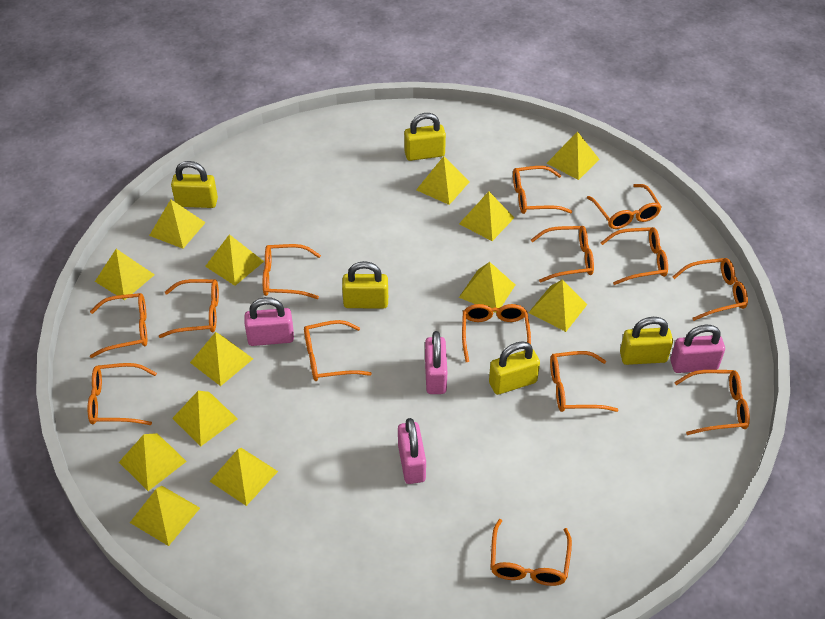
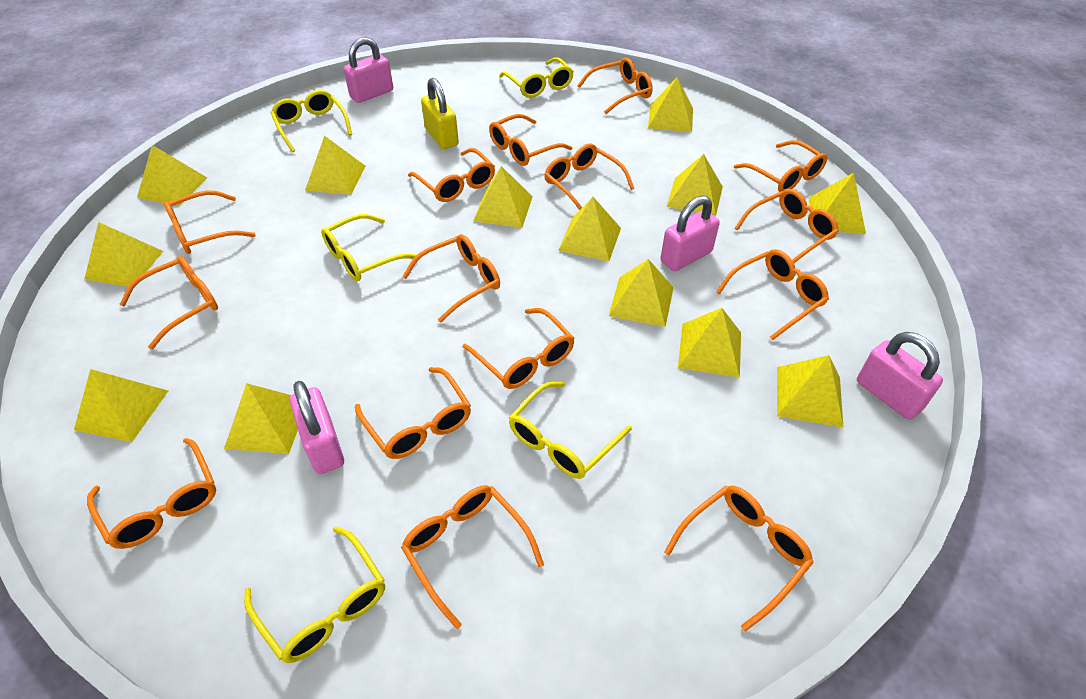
orange glasses: [88,363,157,425] [90,293,147,358] [159,279,219,338] [263,244,321,299] [304,320,372,381] [462,304,531,362] [491,519,572,586] [513,166,572,214] [531,226,594,282] [550,351,618,412] [587,184,662,229] [600,227,668,285] [672,258,748,321] [674,370,750,435] = 14 -> [87,438,216,549] [120,256,218,349] [164,190,256,254] [355,367,471,459] [401,485,544,629] [402,234,500,323] [408,148,495,202] [463,308,574,389] [489,114,572,166] [544,144,635,210] [577,58,653,114] [664,485,814,632] [716,249,829,340] [734,140,827,192] [734,189,839,263] = 15
yellow glasses: none = 0 -> [244,526,385,663] [271,90,352,152] [321,214,418,281] [499,57,574,98] [509,382,632,479] = 5
yellow padlock: [171,161,218,208] [342,261,388,308] [404,113,446,161] [489,341,540,395] [620,317,673,365] = 5 -> [421,78,459,149] = 1

